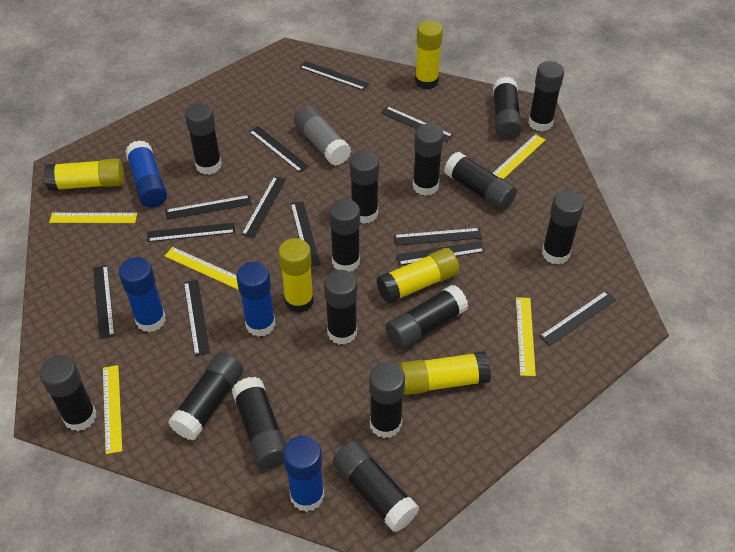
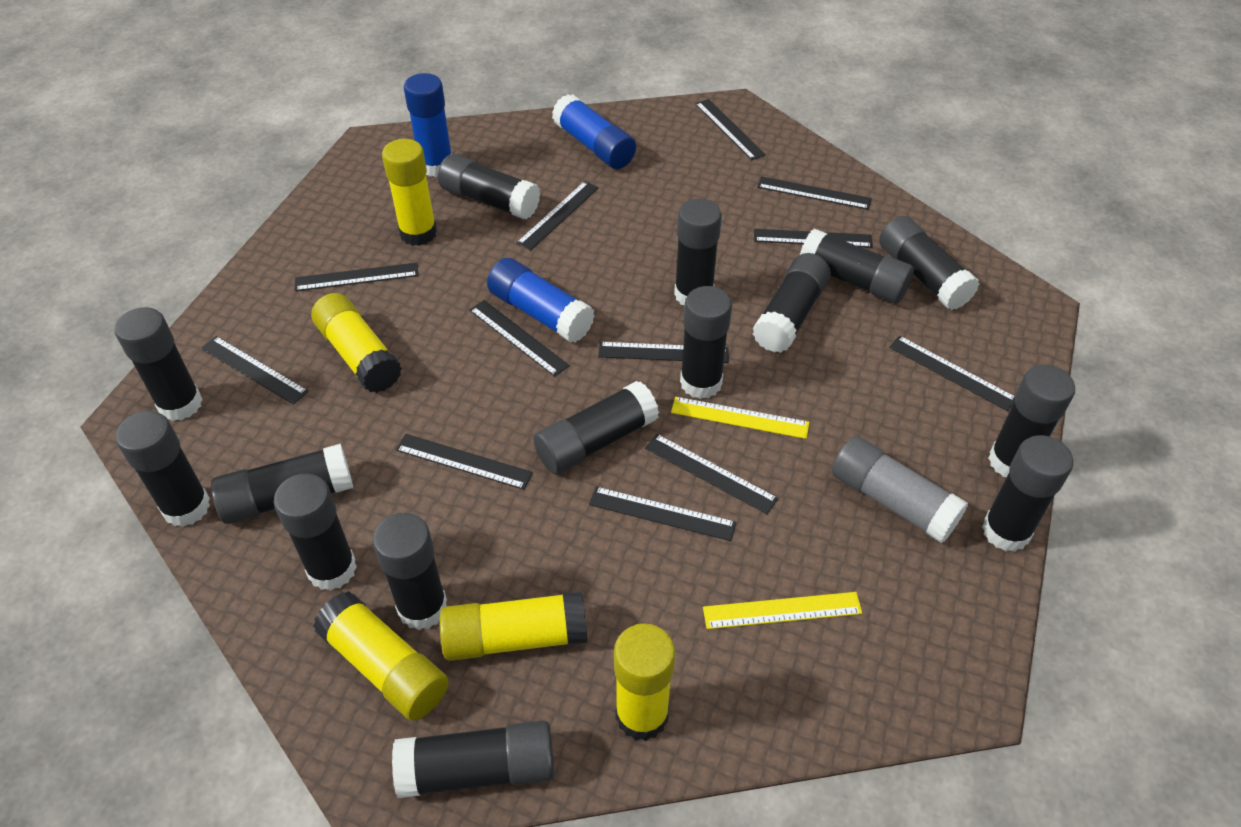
blue glue stick: [119,257,166,332] [125,140,167,208] [236,262,276,337] [283,436,324,512] = 4 -> [404,73,451,177] [487,258,595,343] [552,94,636,169] = 3
yellow ruler: [49,213,137,223] [103,365,122,454] [165,247,239,290] [493,134,545,179] [516,297,536,376] = 5 -> [671,397,809,439] [703,592,862,629] = 2

